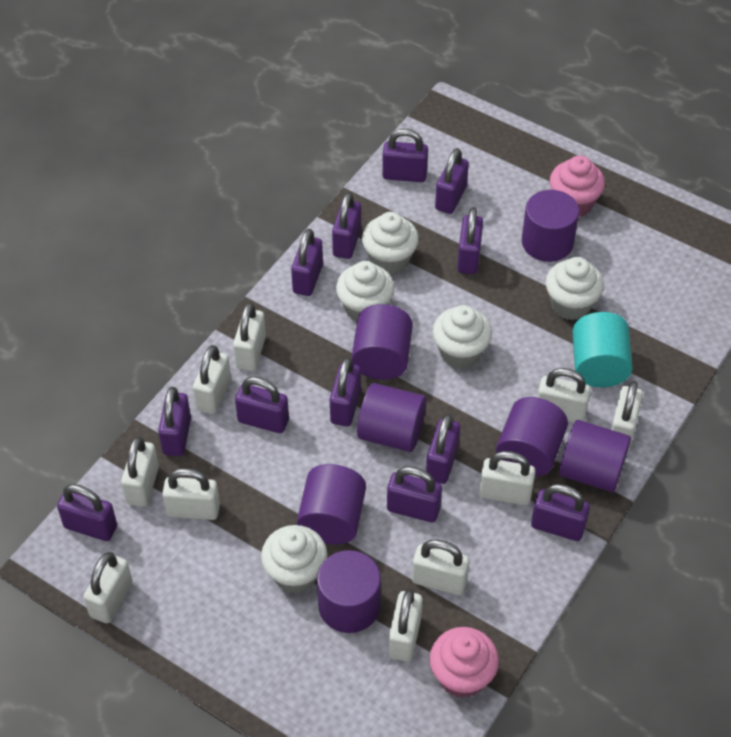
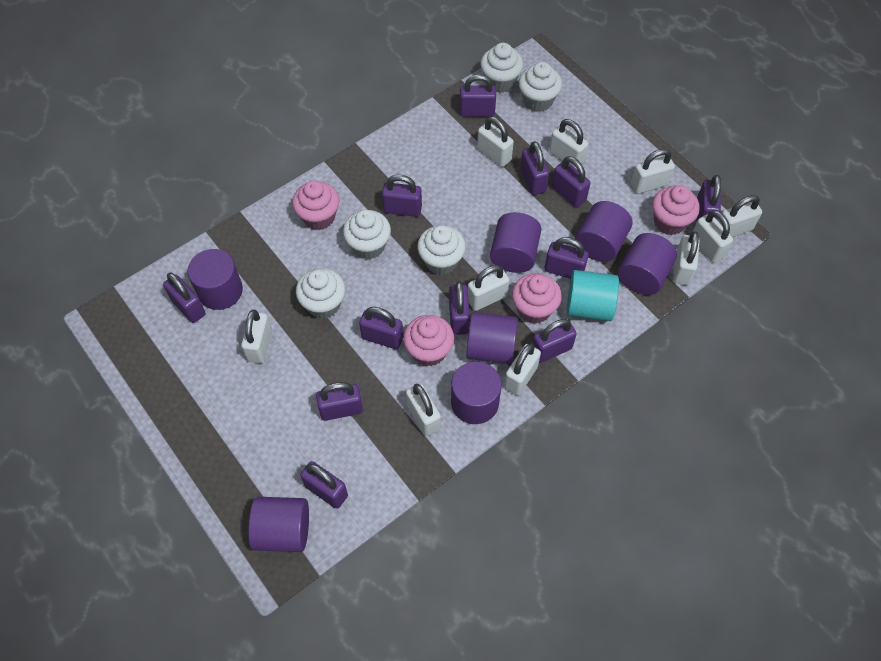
pink cupcake: [429,627,499,698] [550,156,605,217] = 2 -> [292,180,339,230] [403,315,454,366] [512,273,562,324] [652,185,700,235] = 4

